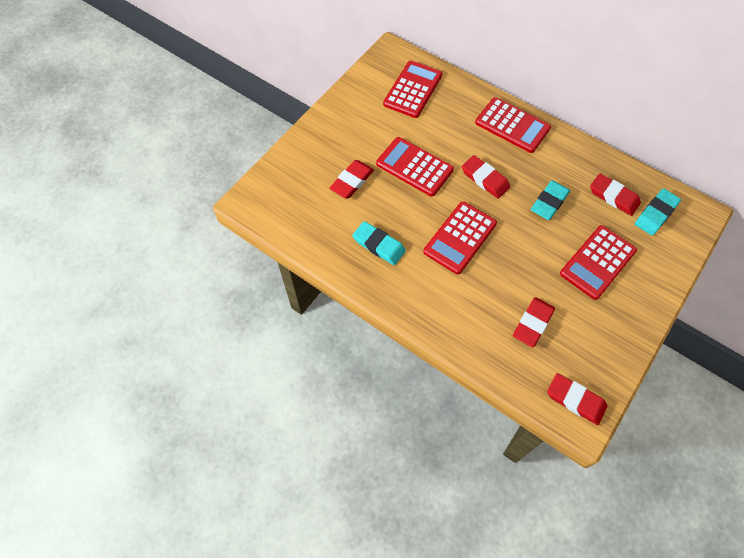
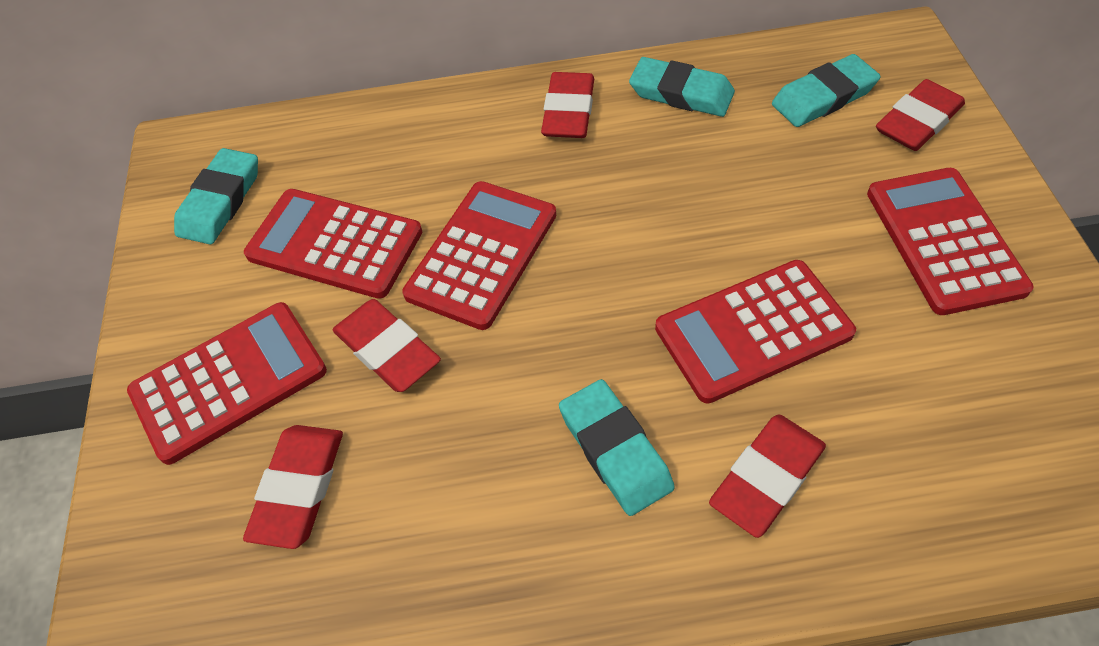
turquoise eraser: [352,221,406,265] [531,180,570,220] [635,189,681,235] = 3 -> [174,148,258,244] [559,379,675,516] [629,57,735,117] [772,54,881,127] = 4

